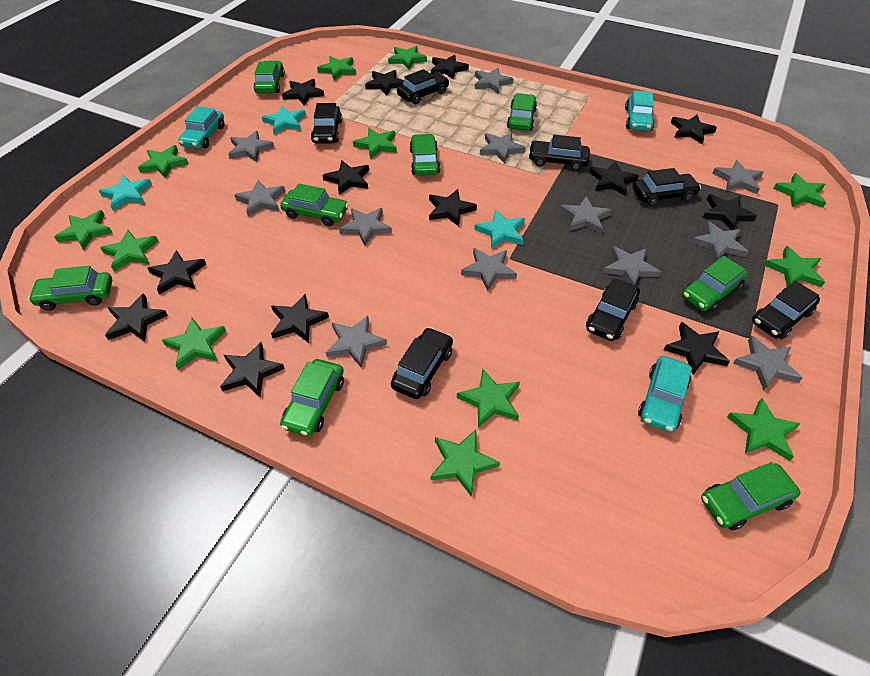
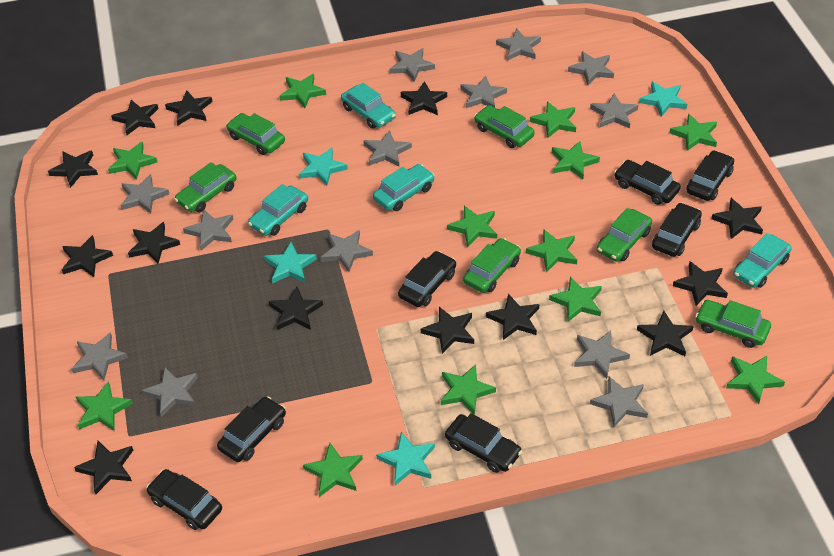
green car: [28,266,112,311] [254,61,285,93] [280,184,349,226] [280,359,344,437] [409,134,440,176] [507,93,537,131] [682,256,748,312] [701,462,800,530] = 8 -> [174,162,236,212] [226,113,285,155] [463,238,521,293] [474,105,535,148] [597,208,652,262] [695,300,771,348] = 6
grey star: [228,131,274,162] [235,180,285,216] [326,316,387,368] [339,208,392,246] [461,248,517,291] [475,68,513,94] [480,132,526,163] [560,196,612,234] [603,246,661,286] [691,221,749,262] [713,160,764,194] [733,336,803,390] = 12 -> [71,332,128,380] [120,174,169,213] [141,366,198,417] [183,209,233,251] [320,230,373,272] [363,130,412,167] [390,48,435,82] [461,76,507,108] [496,29,541,61] [568,51,614,85] [574,331,630,379] [590,94,638,128] [590,376,648,427] = 13
turquoise car: [178,106,224,149] [625,91,655,131] [638,356,692,432] = 3 -> [248,184,308,236] [341,83,396,129] [373,164,434,211] [733,233,792,288] = 4
turquoise star: [99,175,152,211] [262,105,306,135] [474,209,525,249] = 3 -> [264,242,317,284] [299,148,348,186] [376,432,435,486] [639,81,687,117] = 4

